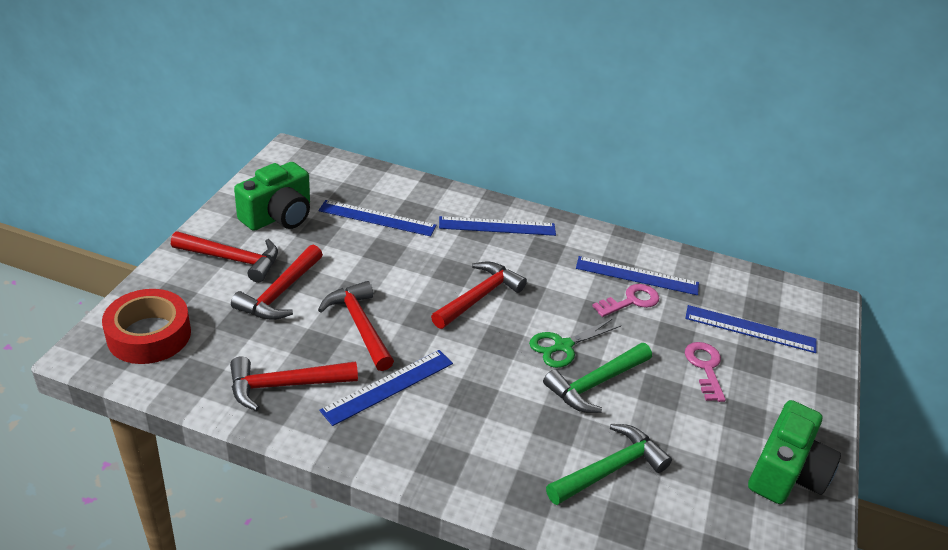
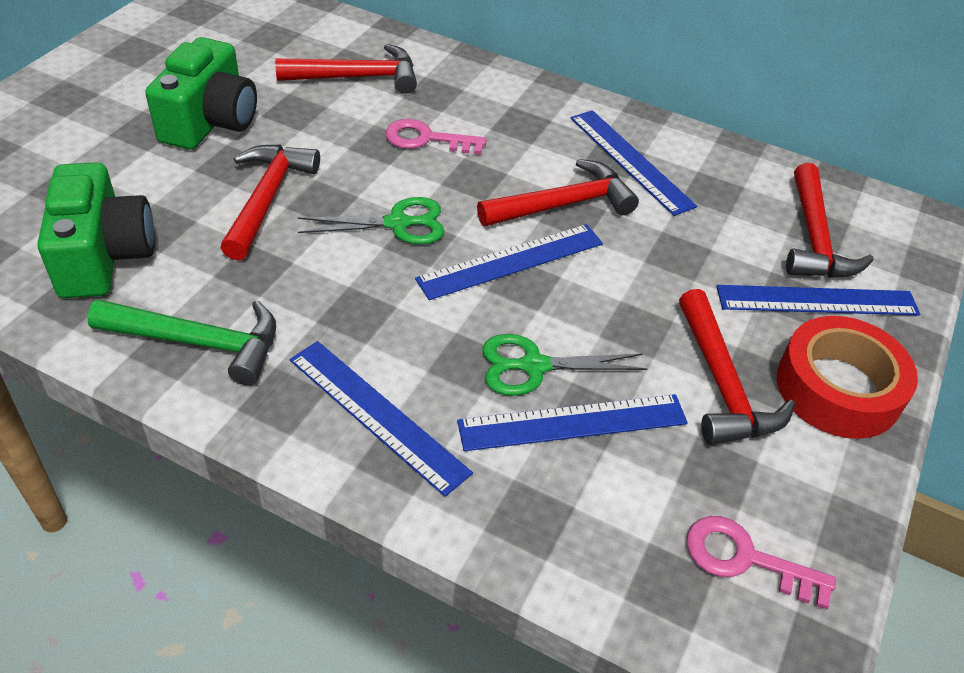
green hammer: [543,343,652,413] [546,424,672,505] = 2 -> [87,299,276,386] = 1
green scissors: [529,319,621,368] = 1 -> [298,197,444,244] [482,334,647,396] = 2

